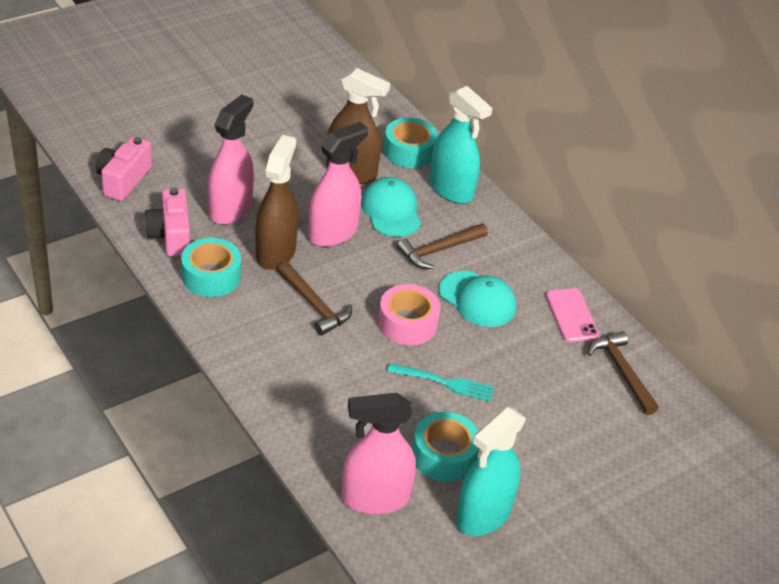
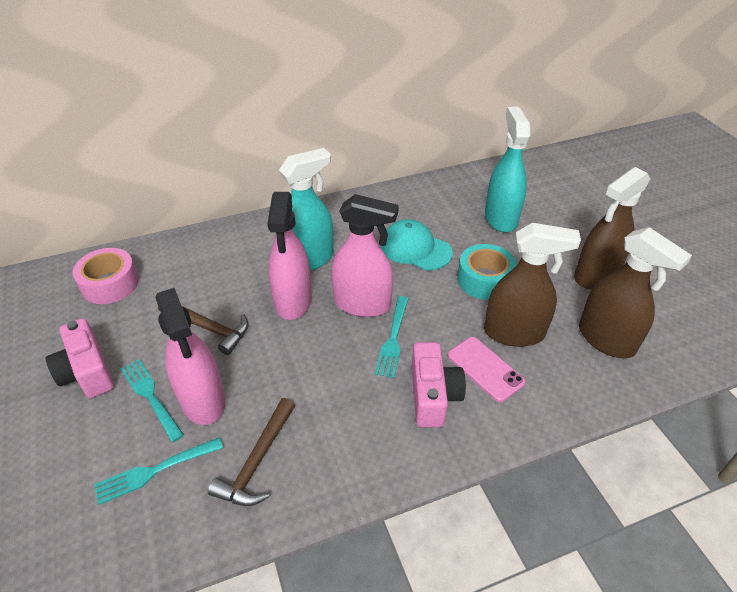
brown hammer: [277,261,352,336] [397,223,488,269] [587,331,659,415] = 3 -> [158,306,249,355] [208,398,295,506] = 2
brown spray bottle: [255,135,298,270] [326,68,390,184] = 2 -> [484,223,581,347] [574,167,650,289] [579,227,692,358] = 3
turquoise cap: [361,177,421,237] [439,271,516,327] = 2 -> [381,219,453,271] = 1
turquoise fork: [387,363,494,402] = 1 -> [94,437,223,505] [120,359,184,442] [375,296,408,378] = 3
turquoise tape: [181,238,241,297] [384,118,438,168] [412,412,479,482] = 3 -> [457,244,517,300] = 1

